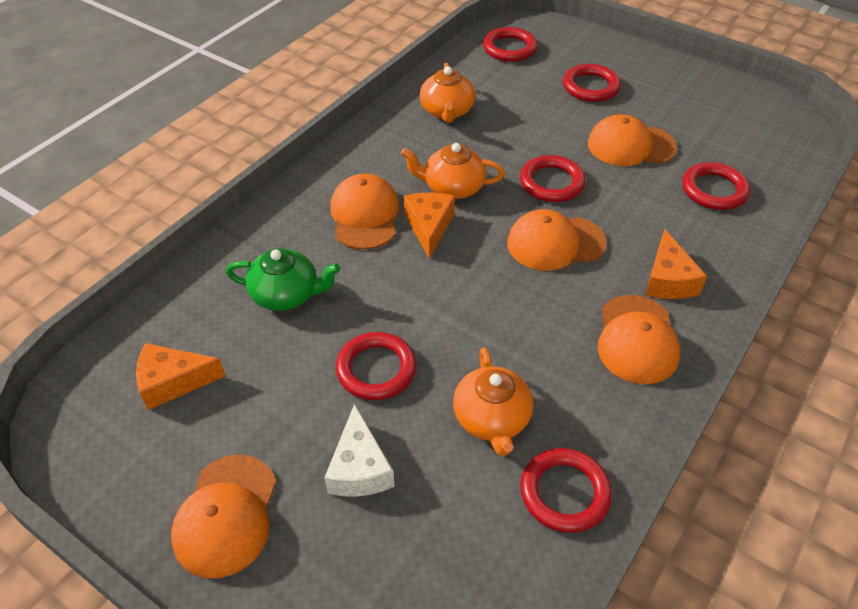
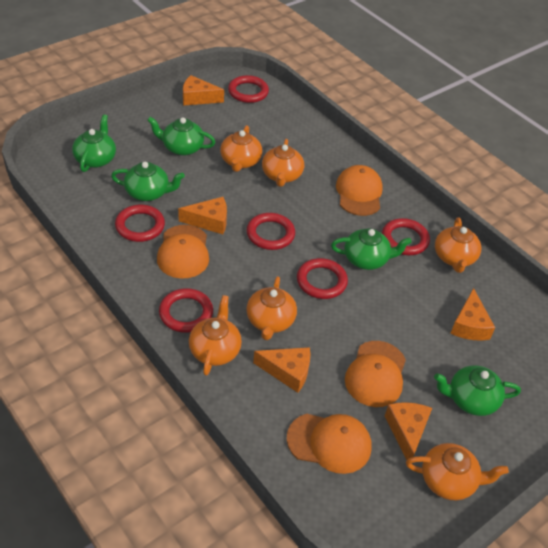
green teapot: [226,248,340,311] = 1 -> [72,114,116,172] [111,162,185,201] [147,117,215,156] [331,228,412,270] [434,365,521,416] = 5
orange cap: [171,455,276,578] [330,174,399,250] [507,209,607,271] [588,114,677,166] [597,295,680,384] = 5 -> [157,225,209,279] [287,414,372,474] [336,165,383,216] [345,341,406,407] = 4
orange cheese: [136,343,226,410] [404,193,455,258] [645,229,707,299] = 3 -> [178,197,227,234] [183,75,224,106] [253,347,311,393] [385,402,432,460] [450,288,495,340] = 5
orange teapot: [401,143,505,199] [420,63,475,123] [453,347,533,456] = 3 -> [189,295,242,376] [220,125,262,172] [246,276,297,340] [262,139,304,187] [406,443,509,500] [435,217,481,273] = 6
white cheese: [324,404,395,497] = 1 -> none = 0

